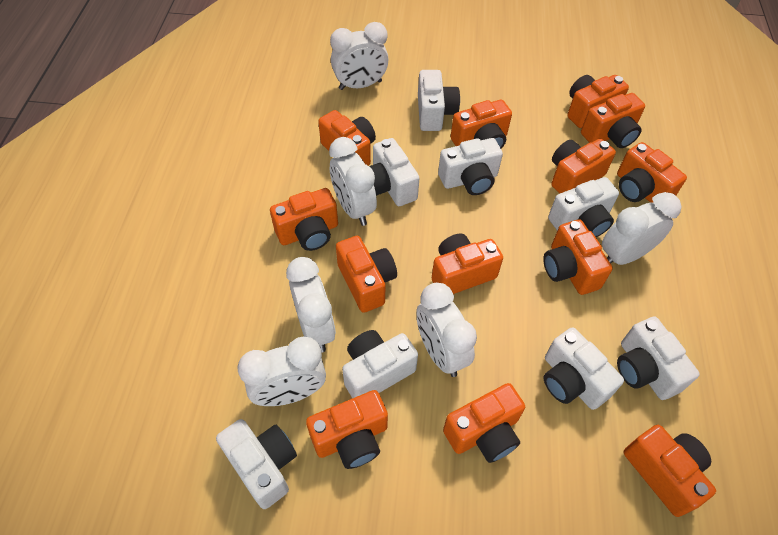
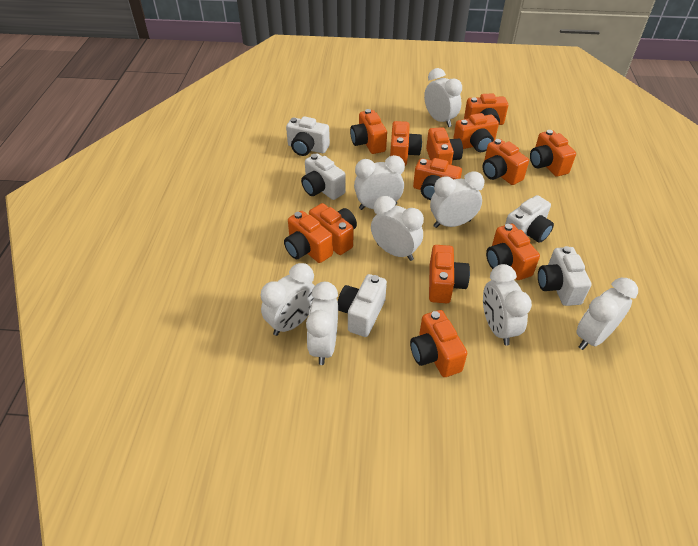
white camera: [216,419,297,509] [342,330,418,398] [369,138,420,206] [418,70,460,131] [438,138,503,195] [543,327,624,410] [548,177,619,237] [617,316,700,400] = 8 -> [286,116,330,156] [301,153,346,200] [338,274,387,337] [505,195,554,243] [538,246,592,306] = 5
white clock: [238,337,326,406] [286,257,336,353] [329,137,377,226] [330,22,389,90] [417,283,477,377] [602,192,681,265] = 6 -> [260,263,315,336] [306,282,338,365] [354,155,405,210] [371,196,424,261] [424,68,462,127] [430,171,485,228] [483,264,532,346] [576,278,638,350] = 8

